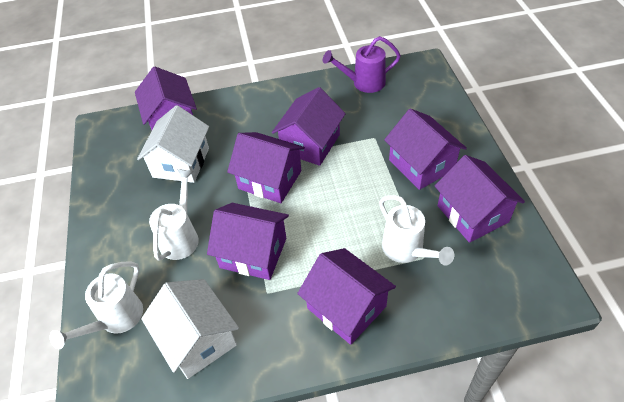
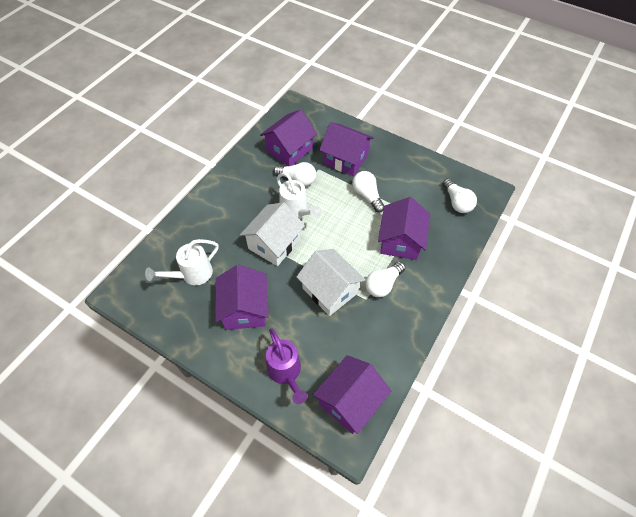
purple house: [135,66,197,130] [207,203,289,280] [227,132,305,203] [272,87,346,166] [297,248,396,345] [384,109,467,190] [435,155,525,243] = 7 -> [215,265,269,330] [260,110,317,166] [313,355,391,434] [319,123,374,176] [378,197,430,260] = 5
white light bulb: none = 0 -> [273,162,316,186] [352,171,385,213] [365,261,405,297] [443,178,477,213] = 4
white watering can: [50,261,143,349] [149,169,199,261] [379,195,454,266] = 3 -> [145,239,219,285] [276,173,321,219] = 2

